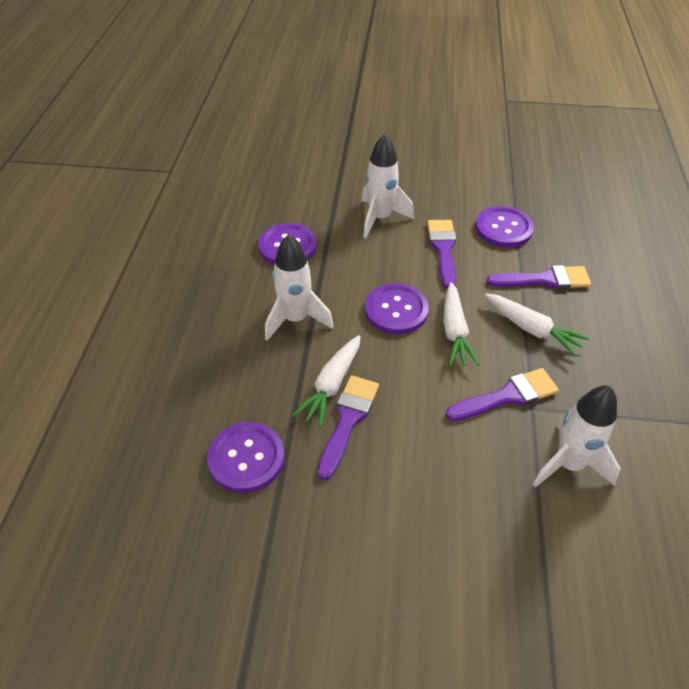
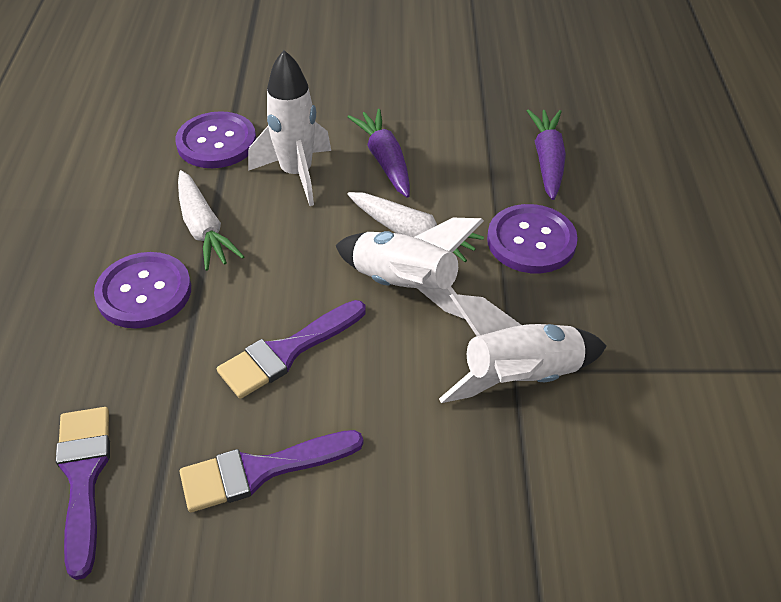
purple brush: [317,375,379,480] [427,220,456,289] [446,368,559,421] [486,265,591,289] = 4 -> [56,407,110,580] [180,430,363,512] [217,300,366,399] = 3
purple button: [207,422,285,493] [258,223,317,265] [365,283,429,334] [475,206,534,248] = 4 -> [94,252,191,329] [175,111,256,168] [487,204,578,273] = 3
purple carrot: none = 0 -> [347,109,410,198] [527,109,566,200] = 2
white carrot: [292,335,361,427] [443,282,480,367] [485,293,590,357] = 3 -> [178,170,245,271] [347,192,484,262] = 2

